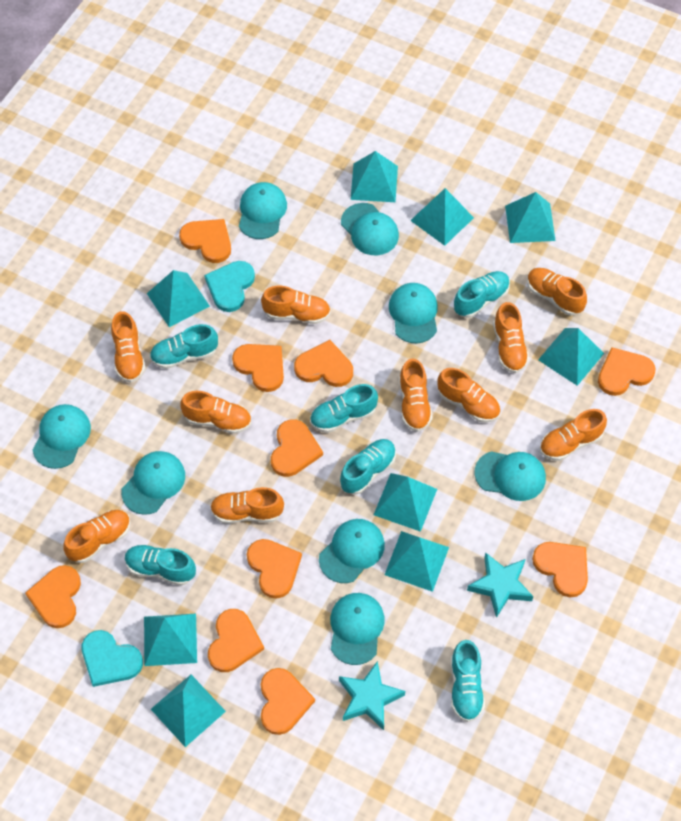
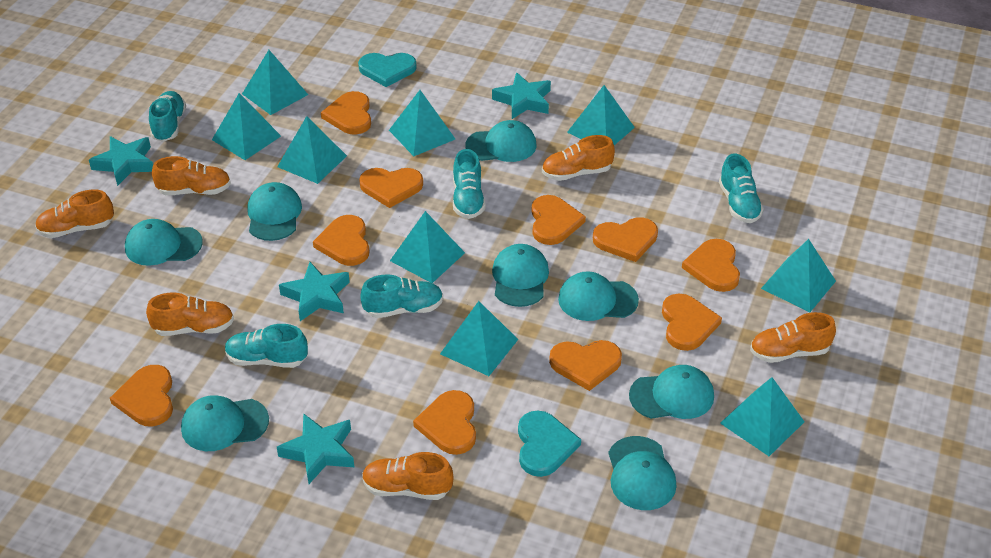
orange shoe: [63,510,131,563] [111,311,145,382] [180,391,251,434] [210,487,284,524] [261,286,331,324] [399,359,433,432] [437,368,500,423] [493,302,529,373] [527,268,587,315] [540,409,607,461] = 10 -> [35,189,114,238] [146,292,234,336] [152,156,231,195] [362,452,453,500] [542,135,615,181] [750,312,836,363] = 6
turquoise shoe: [125,544,196,586] [150,324,218,369] [310,384,378,433] [340,439,396,495] [451,640,485,722] [454,271,510,318] = 6 -> [149,91,186,142] [225,324,308,368] [360,274,443,318] [453,149,485,219] [719,153,764,223] = 5
turquoise star: [339,661,405,730] [467,552,533,618] = 2 -> [89,136,153,186] [277,413,354,484] [279,262,350,321] [492,72,551,119] = 4

